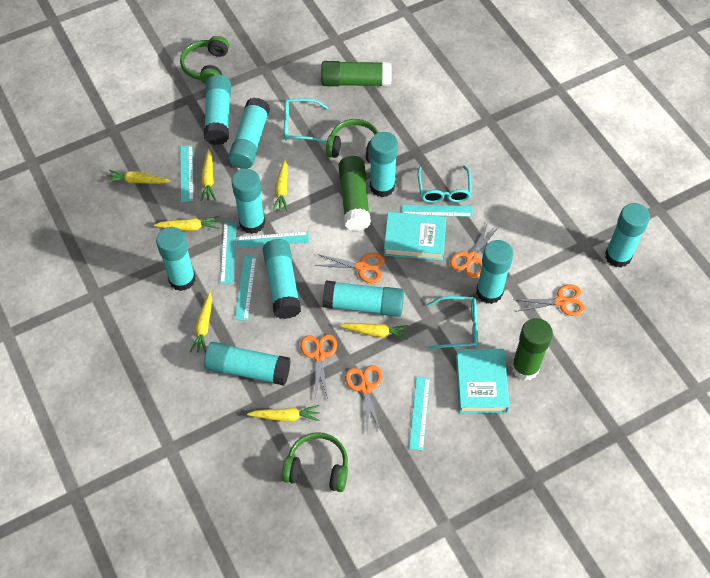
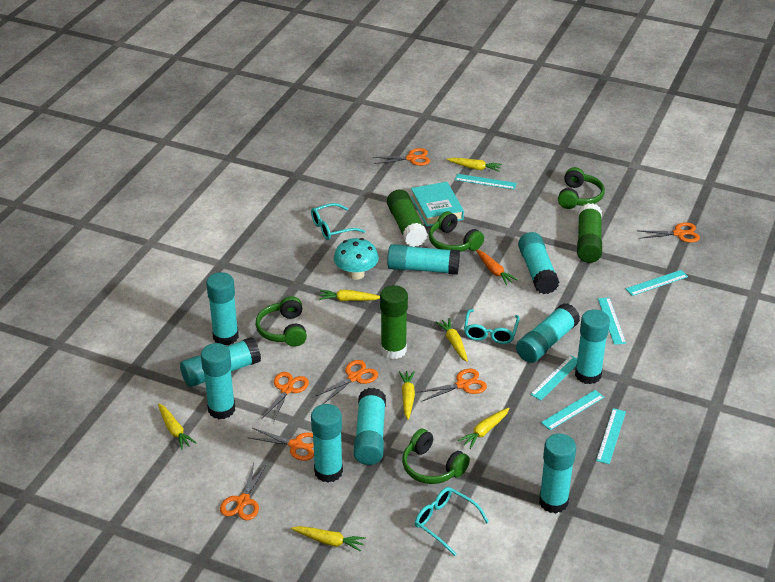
green headphones: [180,36,229,84] [282,432,348,492] [326,119,379,162] = 3 -> [255,296,307,347] [402,429,470,484] [429,211,484,252] [558,167,605,209] = 4
orange carrot: none = 0 -> [476,250,518,285] = 1
orange scissors: [300,334,337,401] [315,253,385,283] [345,365,382,433] [450,223,498,279] [515,284,585,316] = 5 -> [220,463,267,520] [247,428,314,461] [261,372,309,423] [316,360,378,403] [373,148,430,166] [418,369,487,401] [639,222,700,243] = 7
turquoise book: [384,212,446,261] [456,349,510,413] = 2 -> [411,182,464,227] = 1
turquoise mushroom: none = 0 -> [334,238,379,280] = 1

